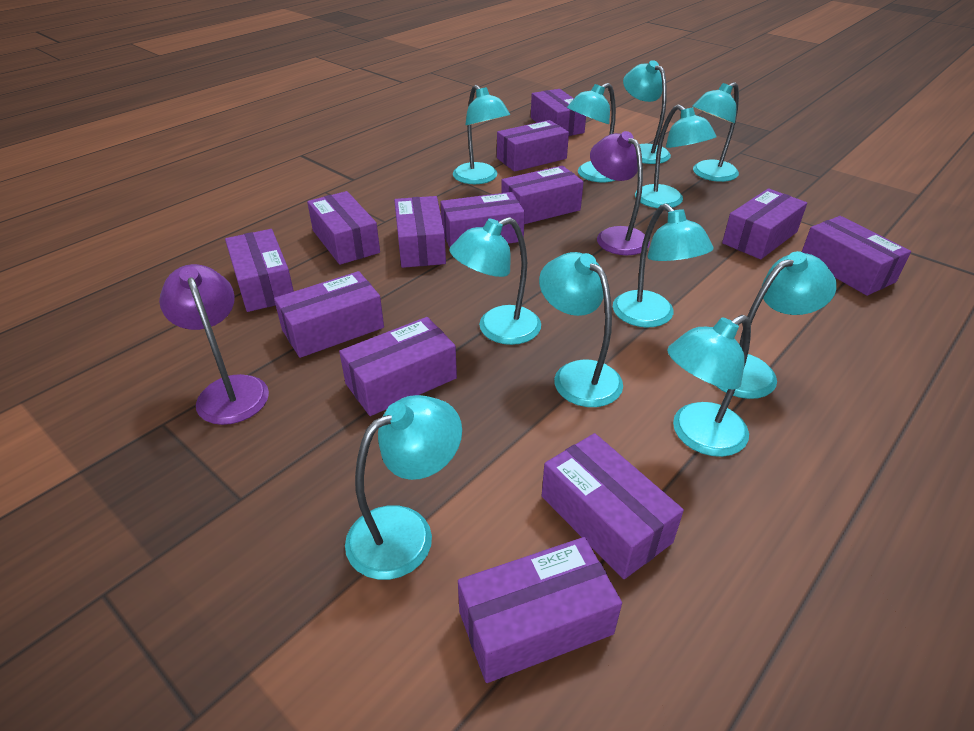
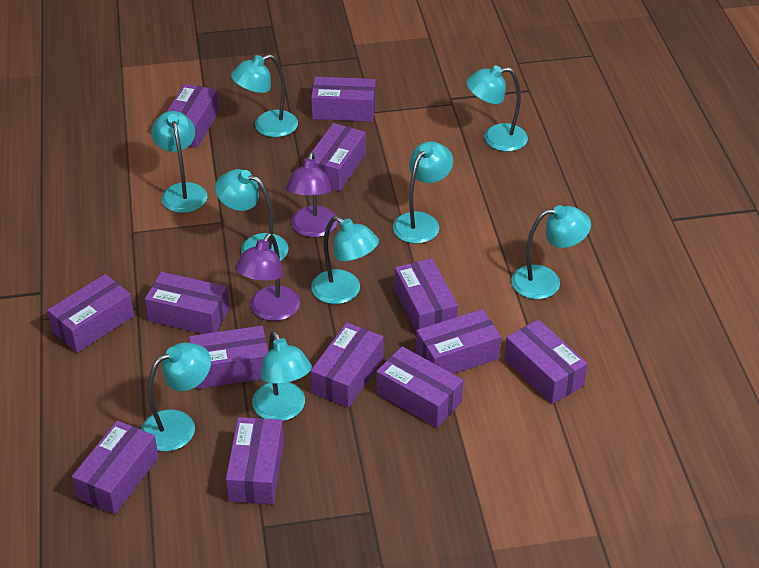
turquoise lamp: [345,395,462,580] [449,217,541,345] [453,85,510,184] [539,252,623,407] [567,83,616,182] [613,204,714,328] [623,60,671,164] [635,104,716,208] [667,315,751,457] [692,82,739,182] [716,251,837,399] = 11 -> [141,343,211,452] [151,111,207,213] [215,169,289,261] [231,54,298,137] [252,331,312,421] [311,216,379,304] [393,141,453,244] [466,65,528,151] [511,205,591,299] = 9

